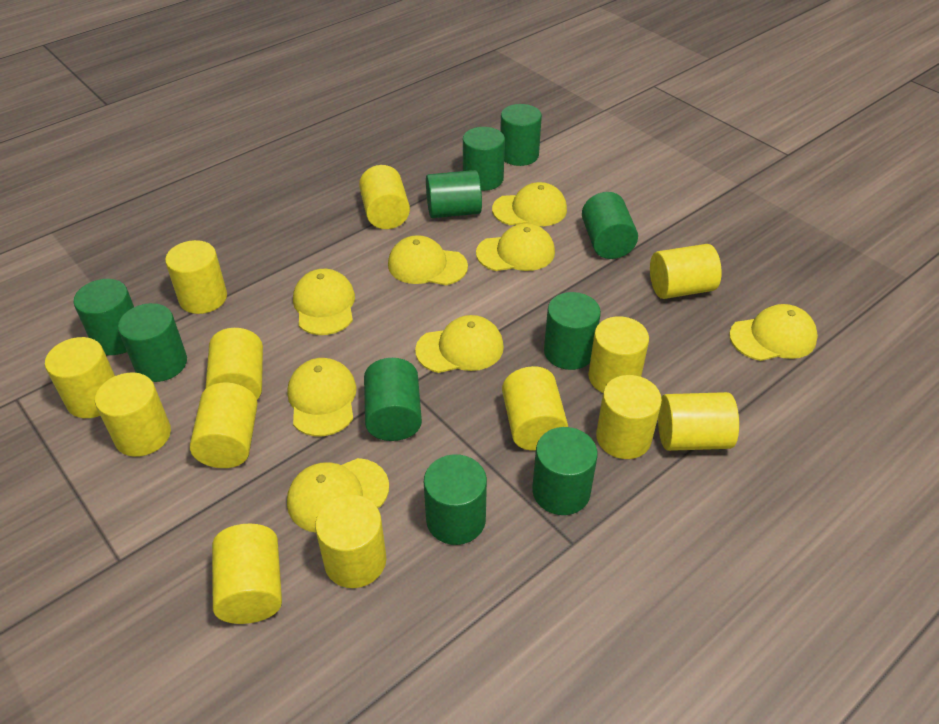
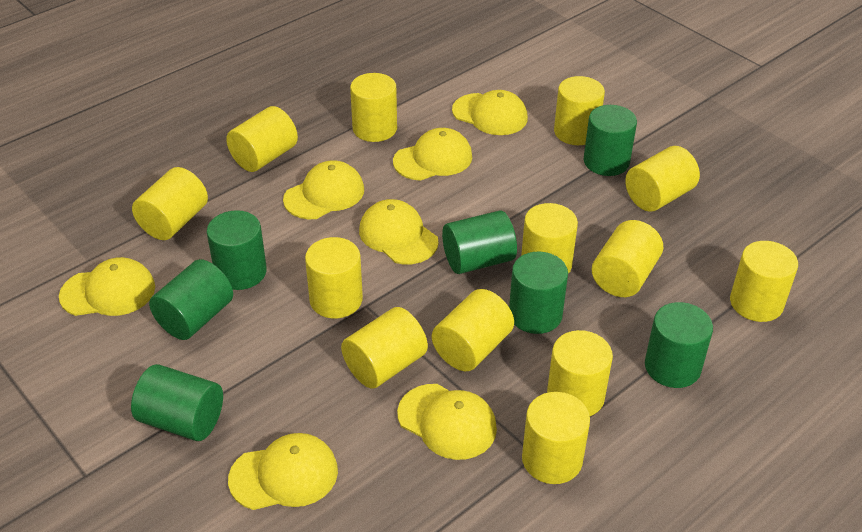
green cylinder: [73,279,134,355] [118,303,187,382] [364,358,422,441] [424,454,487,545] [426,170,482,218] [463,127,505,191] [500,104,542,166] [532,427,598,515] [544,292,601,370] [582,192,638,259] = 10 -> [131,364,223,441] [149,259,233,340] [207,210,267,290] [442,211,517,274] [509,252,568,334] [584,105,637,176] [645,302,713,388] = 7
yellow cap: [287,358,357,436] [287,458,389,533] [293,269,355,335] [388,235,468,285] [415,315,504,373] [476,223,555,271] [492,182,567,226] [729,304,818,361] = 8 -> [59,257,155,316] [228,433,338,510] [283,161,364,219] [359,199,439,265] [393,128,472,181] [397,384,497,460] [452,90,528,135] = 7

